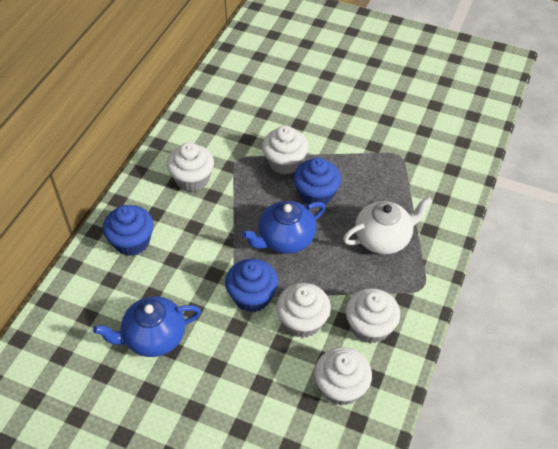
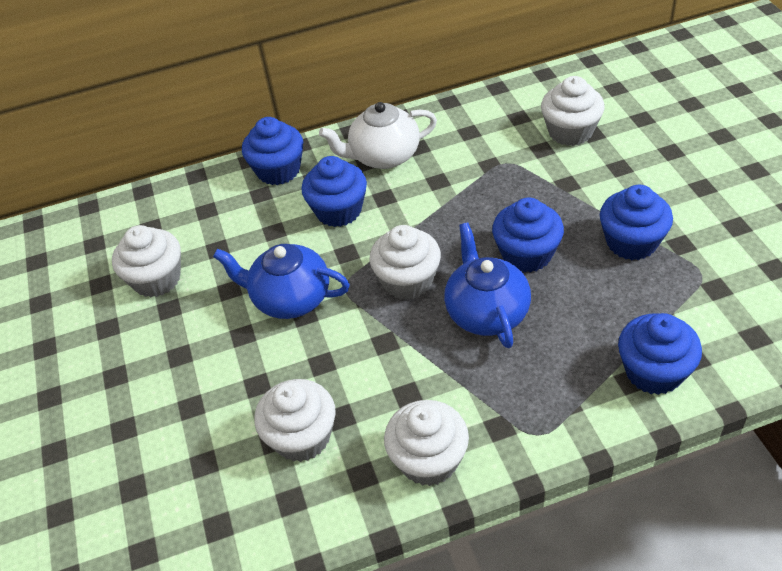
blue cupcake: [103,205,153,256] [225,259,278,312] [293,157,341,205] = 3 -> [242,117,303,185] [301,156,367,227] [492,197,564,273] [600,185,673,260] [618,313,702,395] = 5

